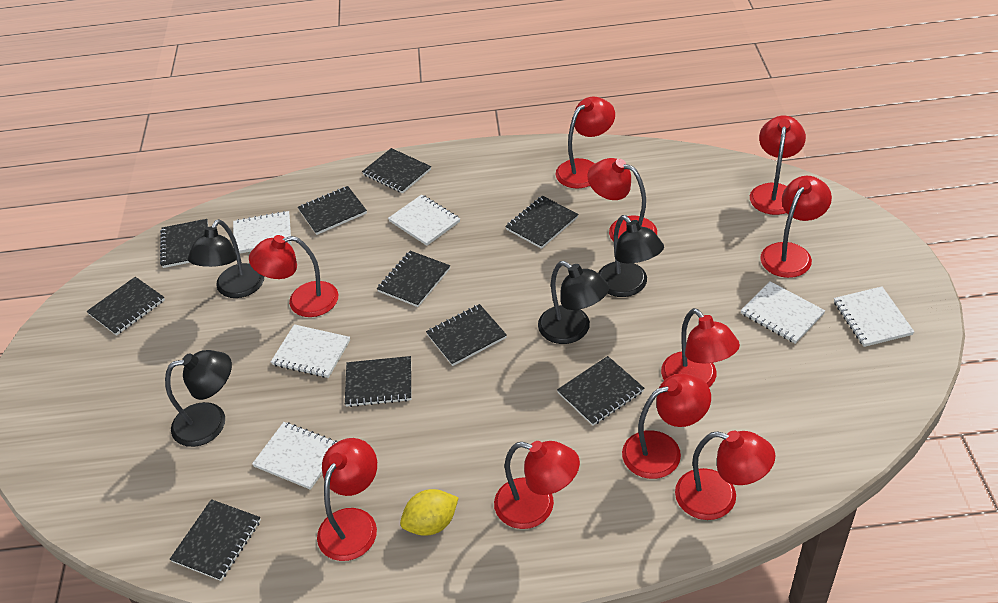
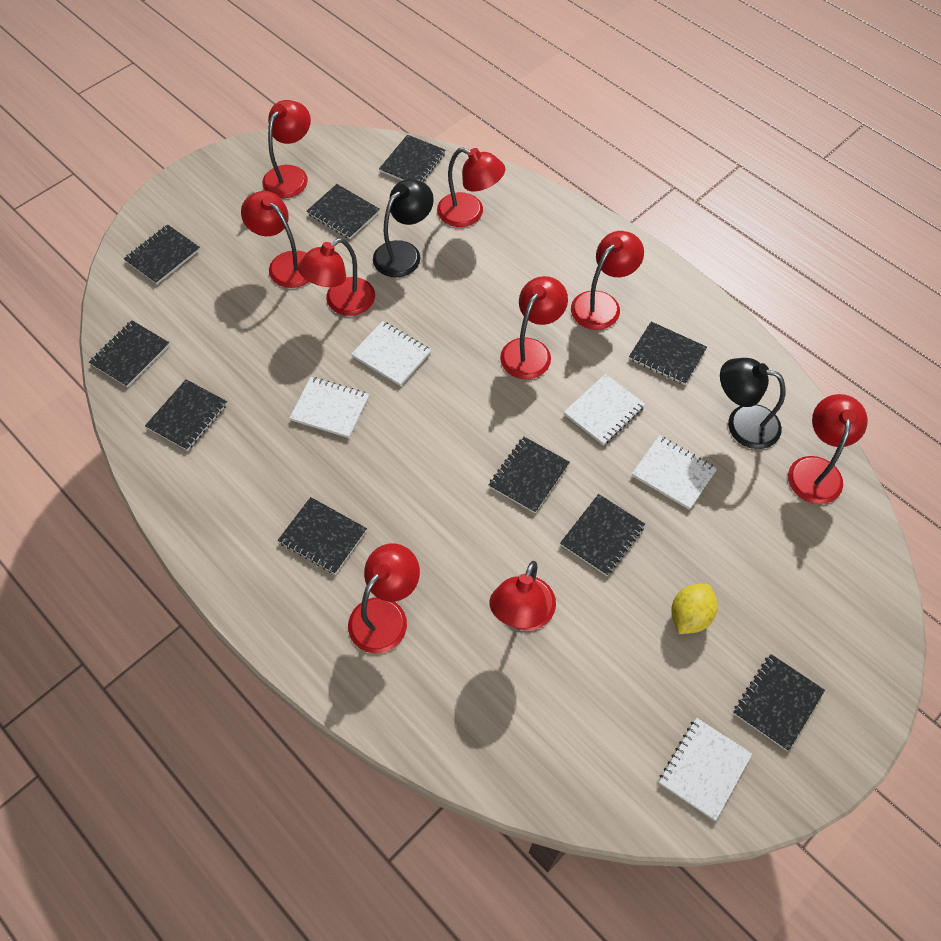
black lamp: [165,350,232,447] [188,219,264,298] [538,261,610,344] [598,215,664,297] = 4 -> [373,179,434,277] [720,358,785,449] = 2
red lamp: [249,235,338,317] [317,438,377,561] [494,441,580,529] [555,96,615,188] [587,158,657,242] [622,373,711,479] [661,308,740,387] [675,431,775,520] [750,116,806,215] [760,176,832,278] = 10 -> [241,191,309,288] [262,100,311,198] [298,238,375,316] [348,543,420,653] [437,147,505,227] [490,561,556,630] [500,276,568,379] [571,231,644,330] [788,394,868,504] = 9
white notebook: [233,211,292,253] [252,422,337,490] [271,324,350,378] [388,195,460,246] [740,281,825,344] [834,286,914,347] = 6 -> [290,377,369,438] [351,321,431,386] [564,374,645,445] [632,436,717,510] [659,718,752,821] = 5

